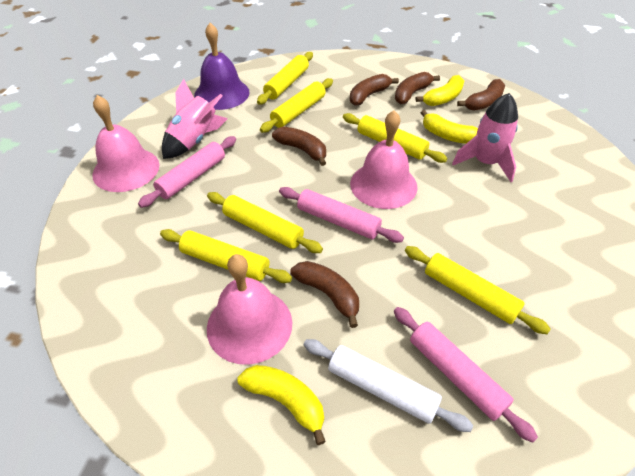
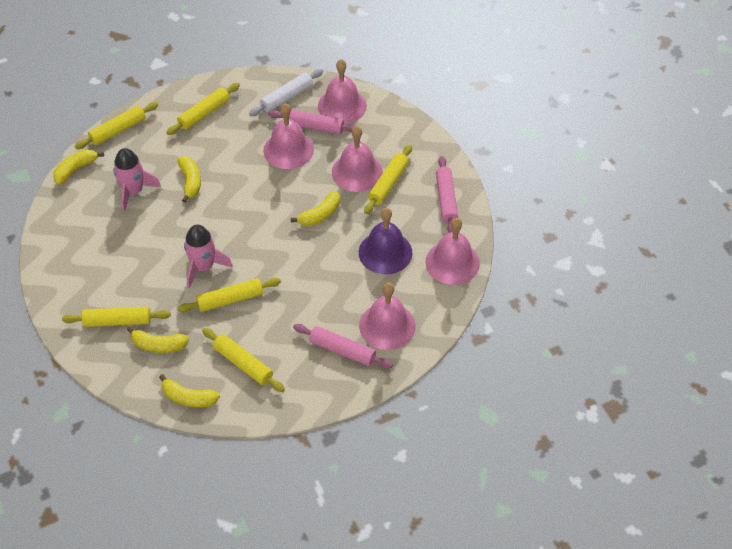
brown banana: [272,127,326,166] [290,261,359,328] [350,74,399,106] [395,72,440,105] [457,79,505,111] = 5 -> none = 0
pink bell: [92,95,159,192] [207,254,292,365] [350,110,418,209] = 3 -> [263,103,314,169] [318,59,367,124] [332,126,383,192] [359,283,416,350] [426,218,480,285] = 5
yellow banana: [238,365,326,445] [416,75,464,106] [421,110,478,144] = 3 -> [53,149,104,184] [127,326,189,353] [159,374,220,407] [178,156,201,203] [291,190,340,226] = 5

